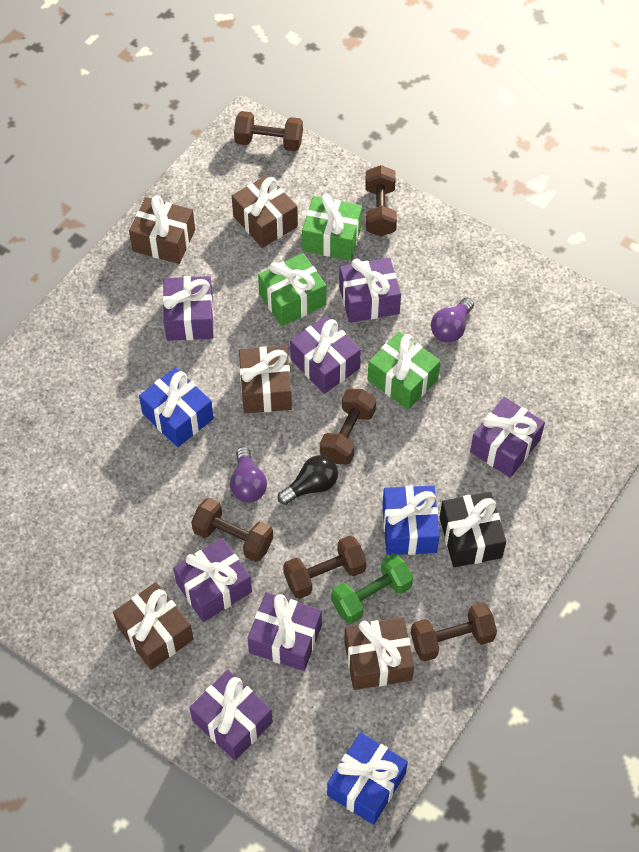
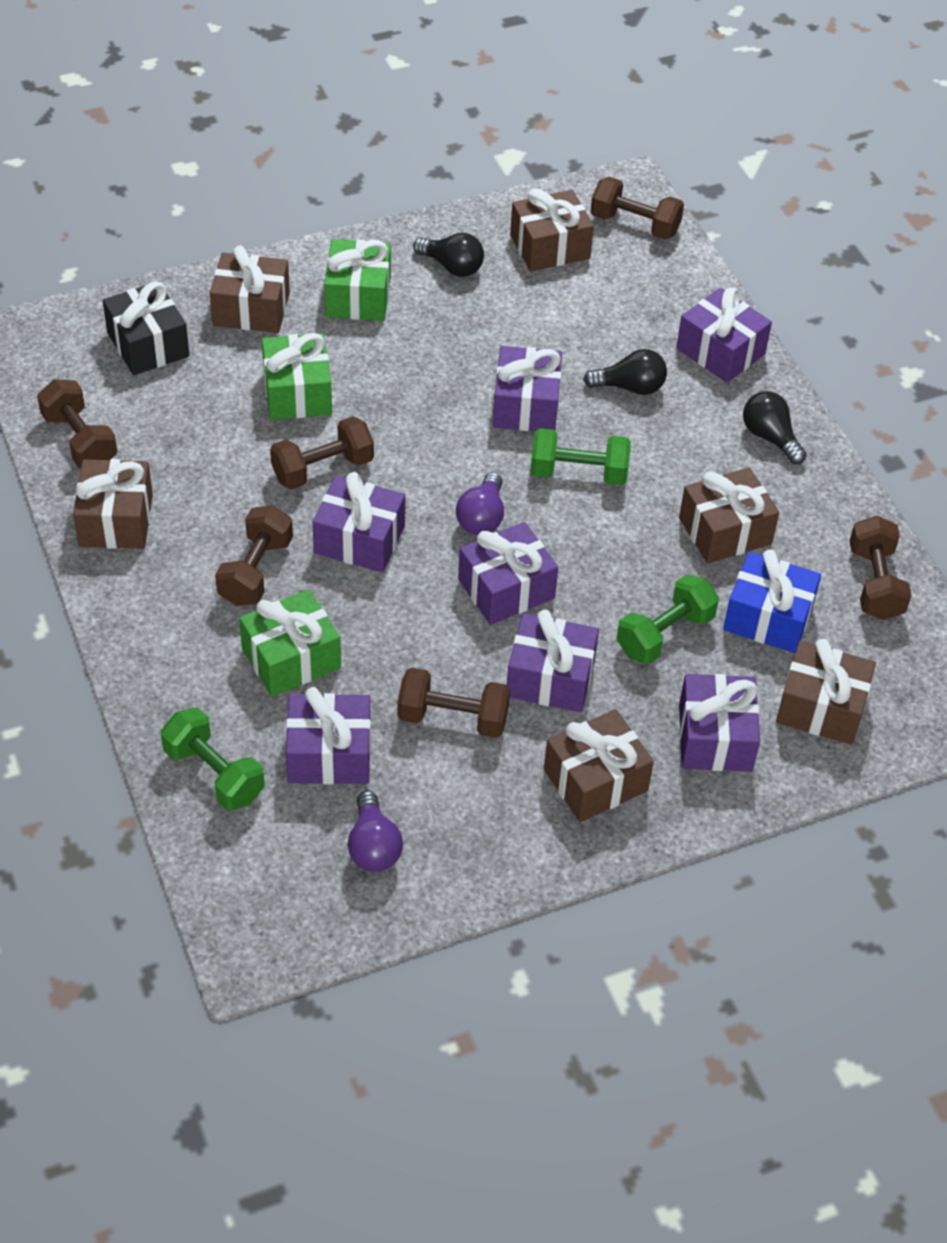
black light bulb: [278,455,338,505] = 1 -> [413,233,484,277] [583,349,667,395] [743,391,807,464] = 3
blue gift: [139,367,214,447] [327,732,408,825] [382,486,440,555] = 3 -> [723,550,821,653] = 1
brown gift: [113,582,193,670] [129,195,195,264] [232,175,298,248] [239,346,292,413] [344,617,414,690] = 5 -> [73,459,153,549] [210,245,290,333] [510,188,594,272] [544,709,654,822] [679,467,779,564] [776,639,876,745] = 6
green dumbbell: [331,553,413,624] = 1 -> [161,707,265,811] [530,428,631,485] [616,574,719,664] = 3

